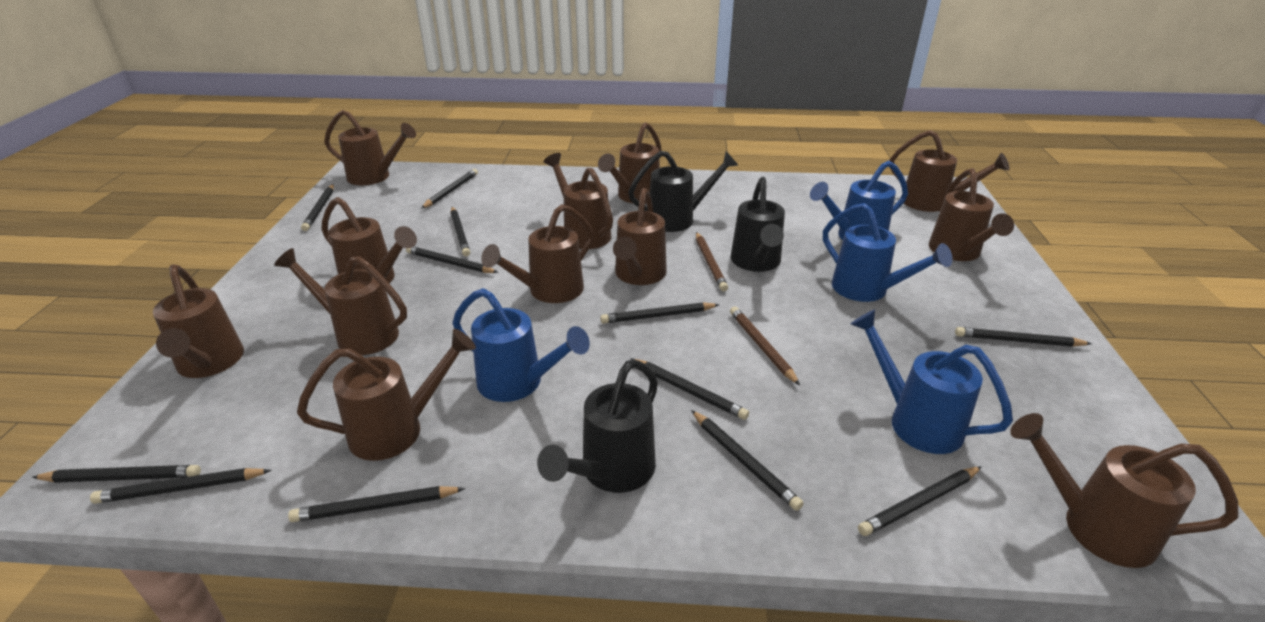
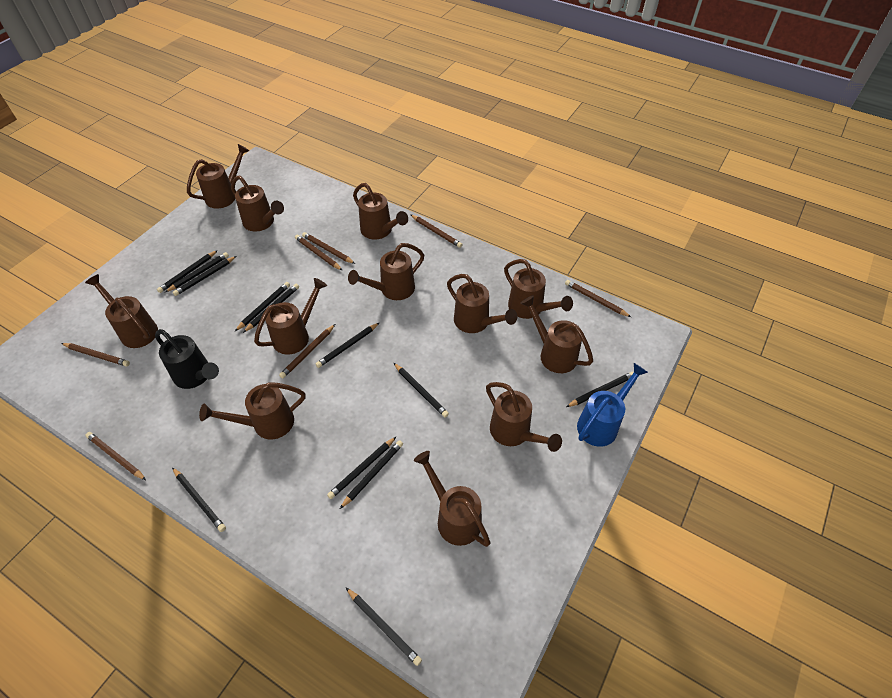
black watering can: [537,360,658,493] [628,151,738,232] [731,177,785,272] = 3 -> [155,329,219,389] = 1
blue watering can: [452,288,590,402] [810,161,908,240] [823,203,953,302] [851,309,1013,454] = 4 -> [577,363,648,447] = 1
brown pencil: [696,232,728,291] [730,306,800,385] = 2 -> [61,343,130,367] [85,432,146,480] [279,324,335,378] [295,235,343,271] [302,232,355,264] [410,214,462,248] [565,280,631,317] = 7

